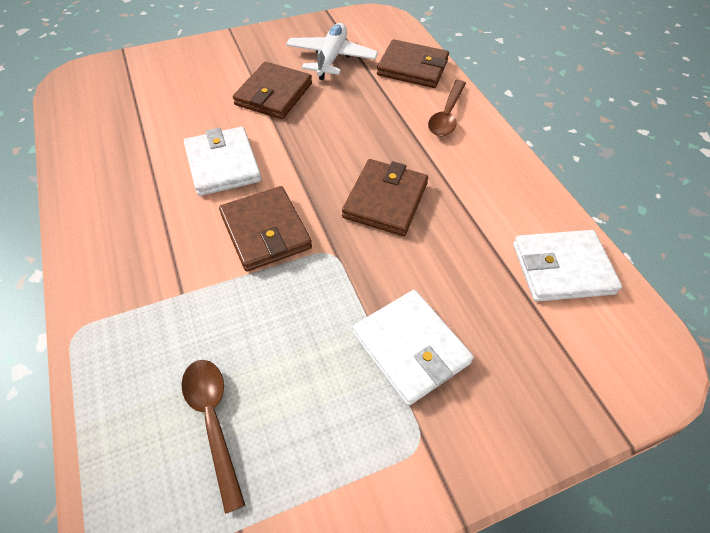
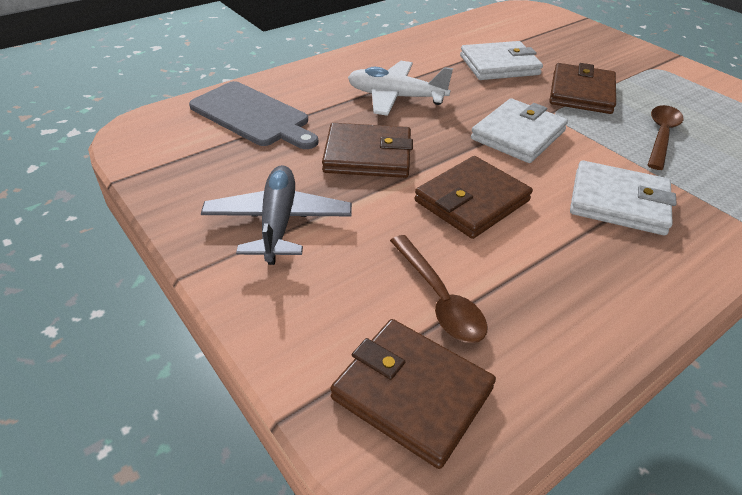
grey cutting board: none = 0 -> [189,81,318,149] = 1
grey plane: none = 0 -> [201,165,352,265] = 1

